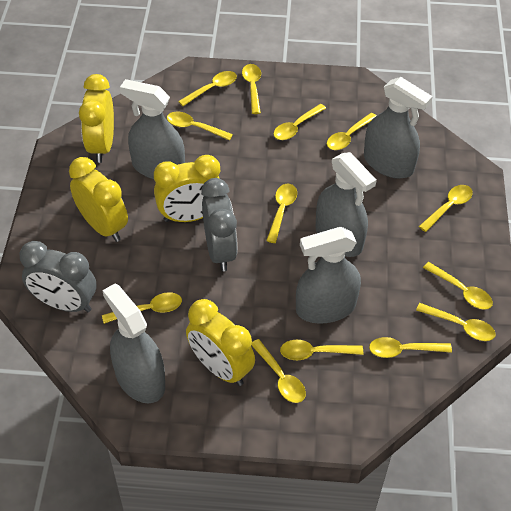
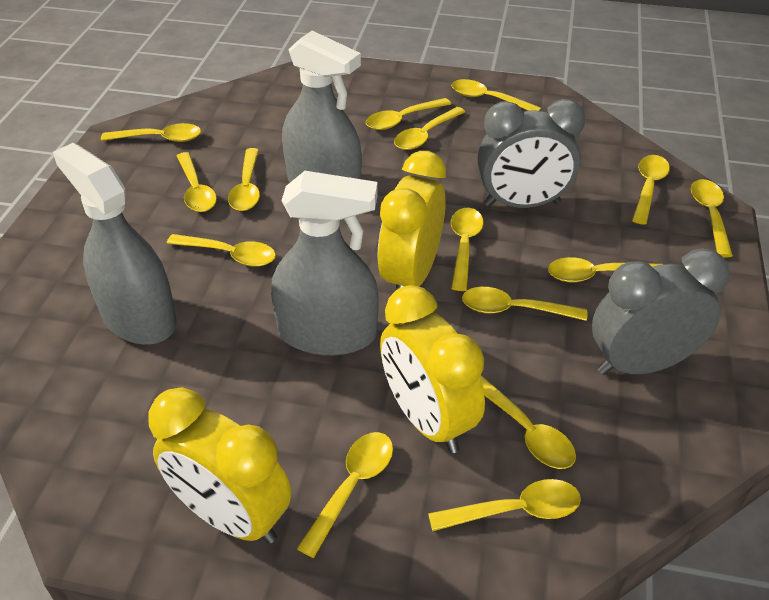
grey spray bottle: [102,284,165,403] [120,79,185,179] [296,227,361,324] [316,152,377,257] [364,77,433,179] = 5 -> [53,143,177,345] [271,171,379,356] [282,31,362,182] = 3
yellow clock: [69,157,128,242] [79,74,114,163] [154,155,220,222] [186,299,255,386] = 4 -> [148,387,291,544] [377,151,446,291] [380,285,485,453] = 3
yellow spoon: [102,292,182,324] [167,112,233,141] [178,71,237,106] [242,64,261,114] [251,339,306,403] [266,184,297,243] [274,104,326,140] [280,340,363,360] [327,113,376,150] [369,337,452,358] [416,303,496,341] [419,185,473,232] [423,262,493,310] = 13 -> [101,123,201,142] [167,234,276,267] [177,152,217,212] [228,148,260,211] [297,432,393,558] [366,98,451,130] [394,107,465,150] [428,479,581,531] [451,79,541,111] [451,208,484,291] [462,287,587,321] [480,375,576,469] [548,257,663,283] [632,155,670,225] [691,179,733,257] = 15

